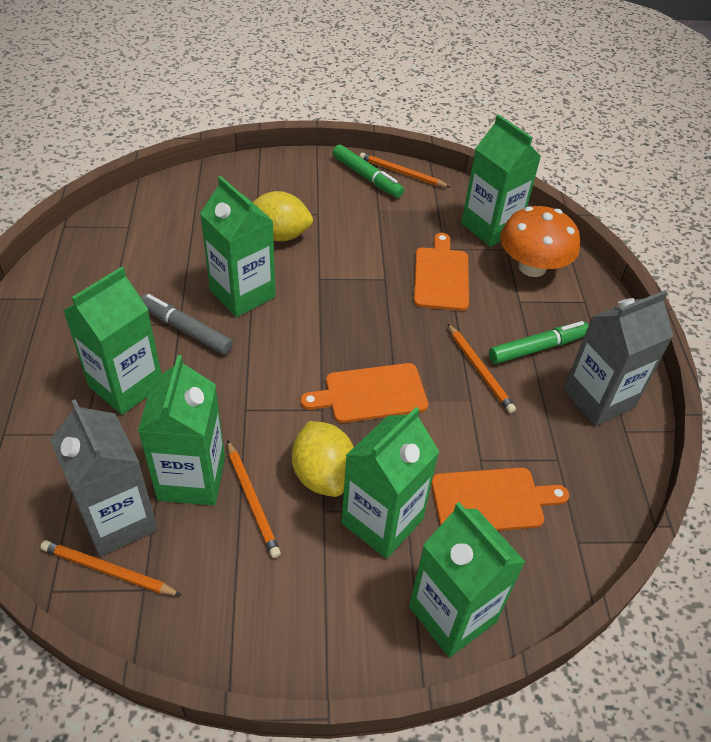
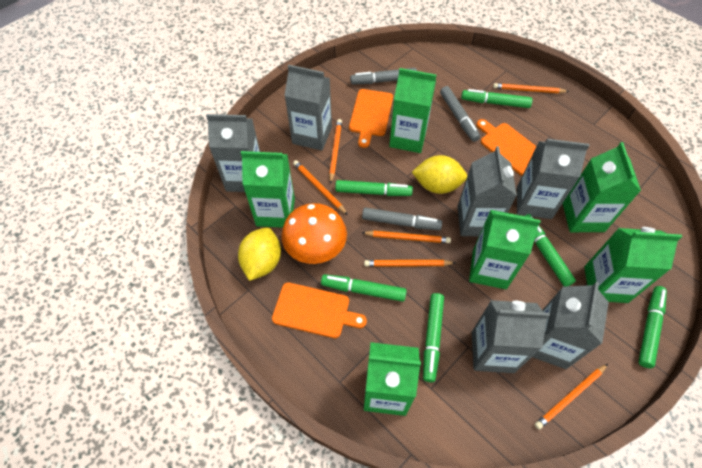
green marker: [333,144,404,198] [489,321,589,364] = 2 -> [321,274,407,302] [335,180,413,196] [423,293,444,382] [461,89,532,108] [525,214,576,287] [639,286,667,368] = 6
grey carton: [50,399,158,557] [563,290,673,426] = 2 -> [206,114,260,192] [284,65,332,151] [457,146,517,236] [472,300,550,373] [517,139,590,219] [533,282,609,369] = 6
grey marker: [141,294,233,355] = 1 -> [350,68,417,84] [362,207,442,230] [440,86,480,142] = 3
orange pencil: [41,540,181,595] [227,440,281,558] [359,152,450,187] [447,323,516,413] = 4 -> [293,160,348,215] [329,119,342,184] [362,231,451,243] [364,260,455,267] [493,83,569,93] [534,364,608,430] = 6

